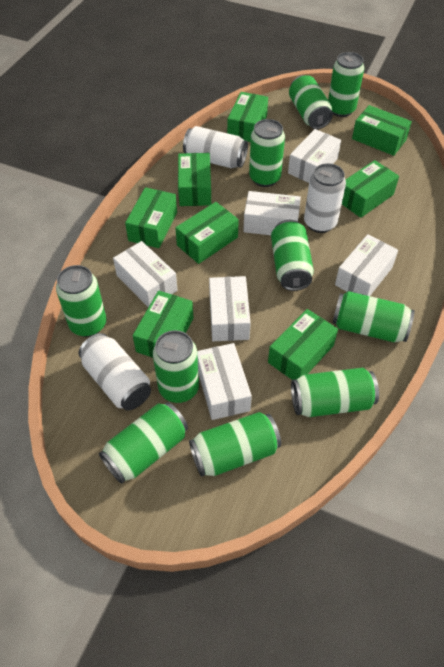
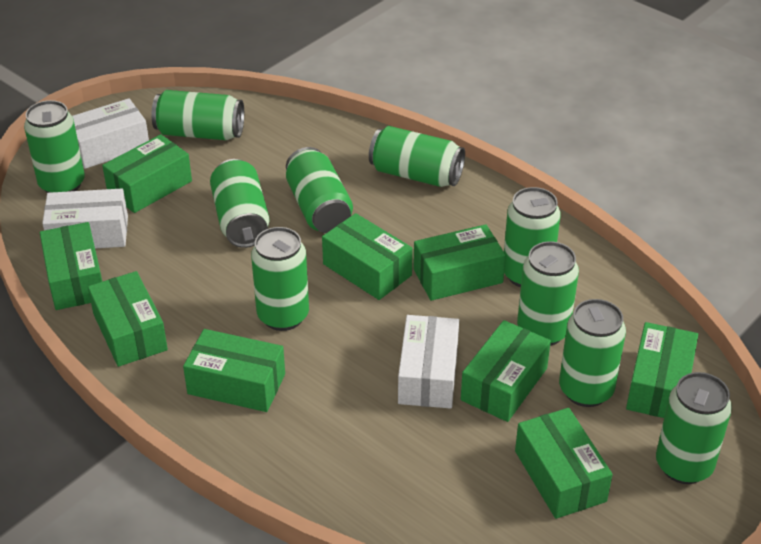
green box: [125,187,177,248] [133,290,193,358] [175,202,239,264] [178,153,211,206] [227,92,268,142] [268,309,338,380] [342,160,399,218] [352,105,412,156] = 8 -> [40,222,102,310] [88,271,168,367] [102,134,192,213] [183,329,285,412] [322,213,413,300] [413,224,506,301] [461,320,551,422] [515,408,613,519] [626,322,698,418] = 9
white box: [113,241,178,307] [197,343,252,420] [209,276,251,341] [243,191,301,235] [288,129,341,183] [335,234,398,296] = 6 -> [42,189,128,249] [72,98,149,169] [398,315,459,409] = 3
white can: [79,333,151,410] [183,126,248,168] [304,163,346,233] = 3 -> none = 0

